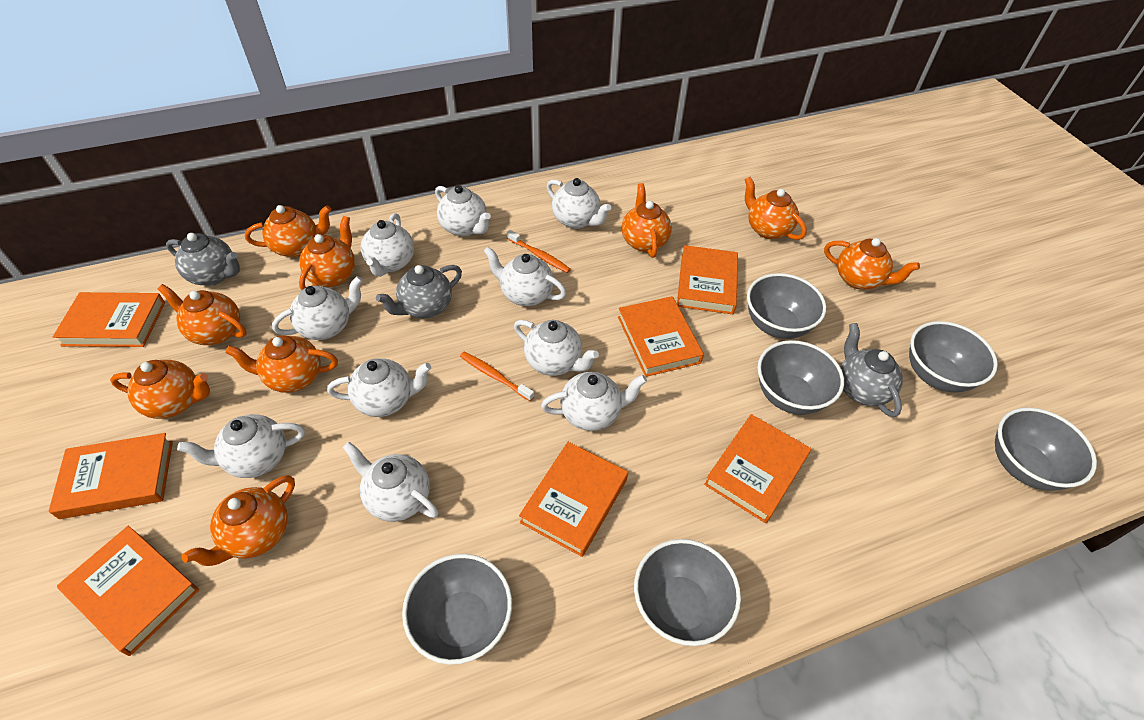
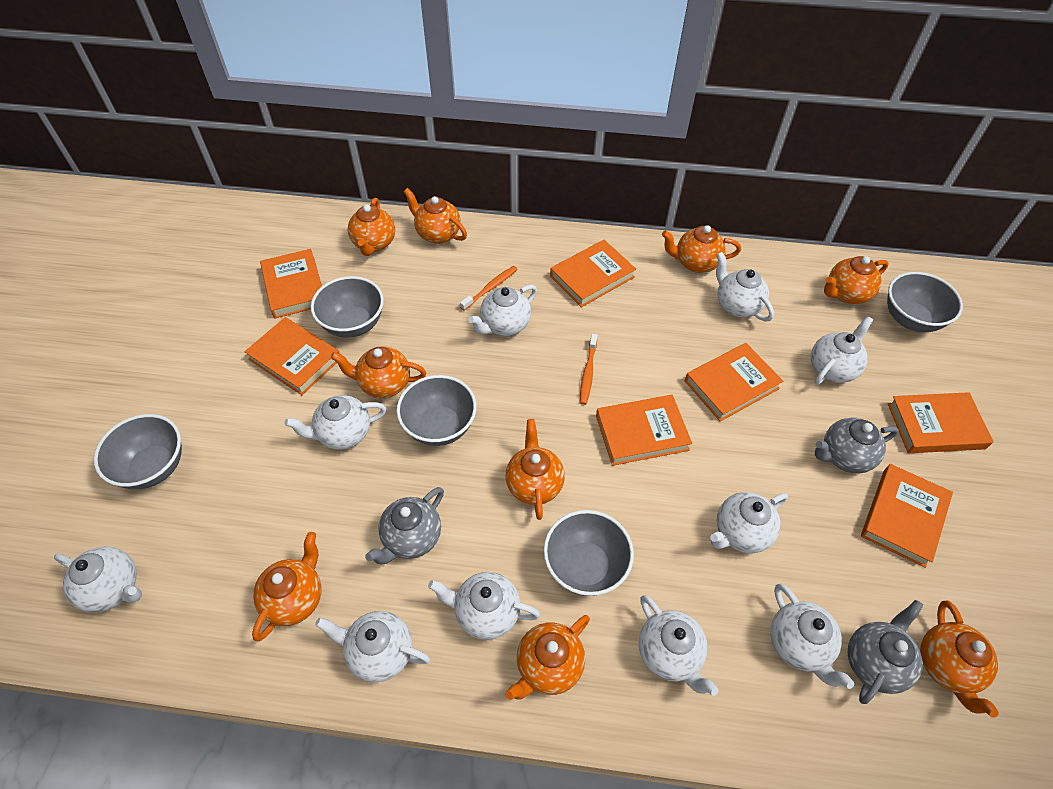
grey bowl: [402,554,512,665] [634,539,741,646] [747,273,826,339] [757,340,844,415] [909,321,998,393] [995,407,1097,491] = 6 -> [94,414,182,489] [311,276,384,338] [396,375,476,446] [543,510,634,596] [887,272,963,332] = 5

